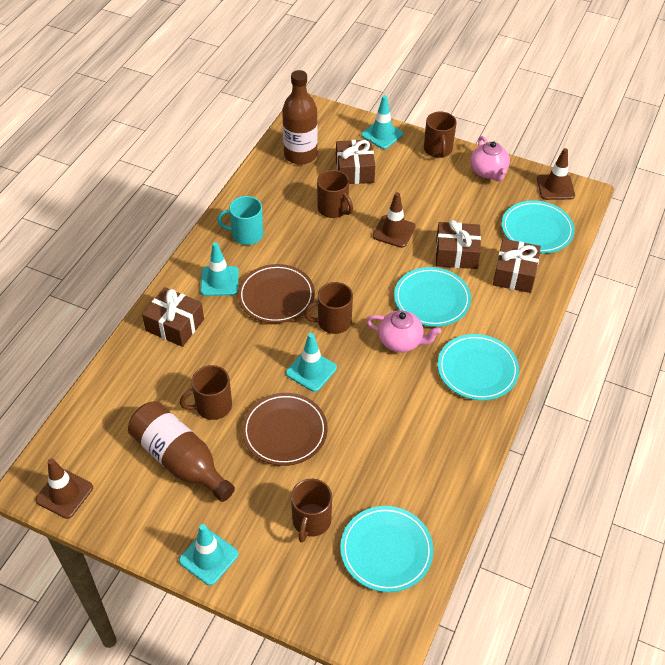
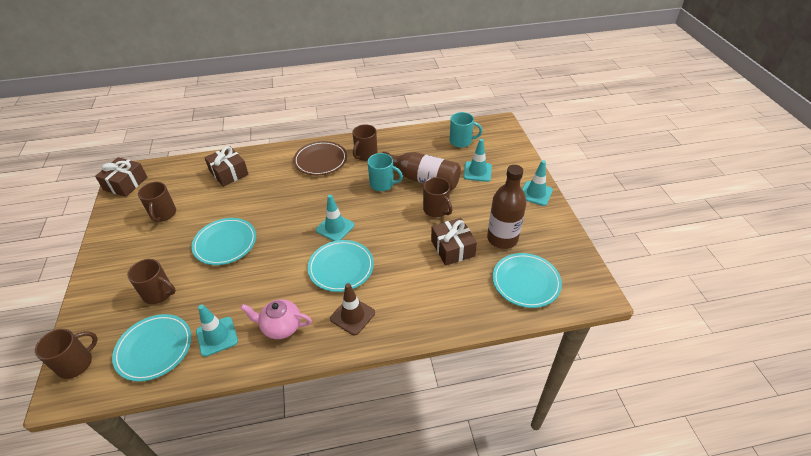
brown gift: [142,287,204,347] [336,140,375,184] [436,220,481,269] [493,239,541,293] = 4 -> [95,157,147,197] [204,146,249,187] [431,218,477,266] = 3
brown plate: [238,264,315,323] [242,393,327,466] = 2 -> [293,141,347,175] = 1
brown traffic cone: [36,458,93,519] [373,192,416,248] [537,148,575,200] = 3 -> [330,283,375,335] = 1
pink teapot: [366,310,441,352] [471,136,510,182] = 2 -> [240,299,312,339] = 1
turquoise mug: [217,196,263,245] = 1 -> [368,153,403,191] [450,112,482,148] = 2

